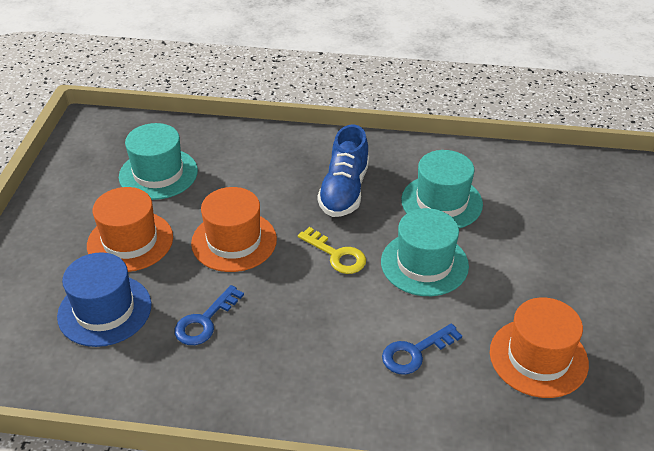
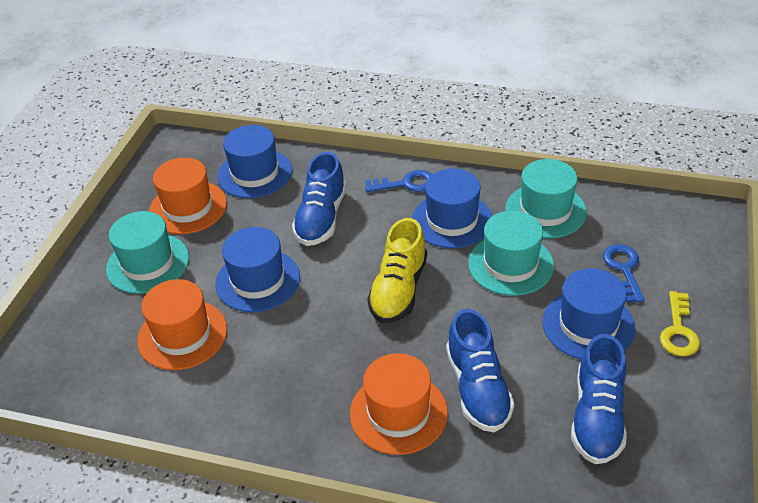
blue hat: [57,253,151,347] = 1 -> [215,227,300,312] [217,125,292,198] [412,168,492,248] [543,268,636,359] = 4
blue shoe: [317,125,369,217] = 1 -> [292,152,346,246] [446,309,515,432] [571,334,627,464] = 3
yellow shoe: none = 0 -> [367,218,427,323] = 1

